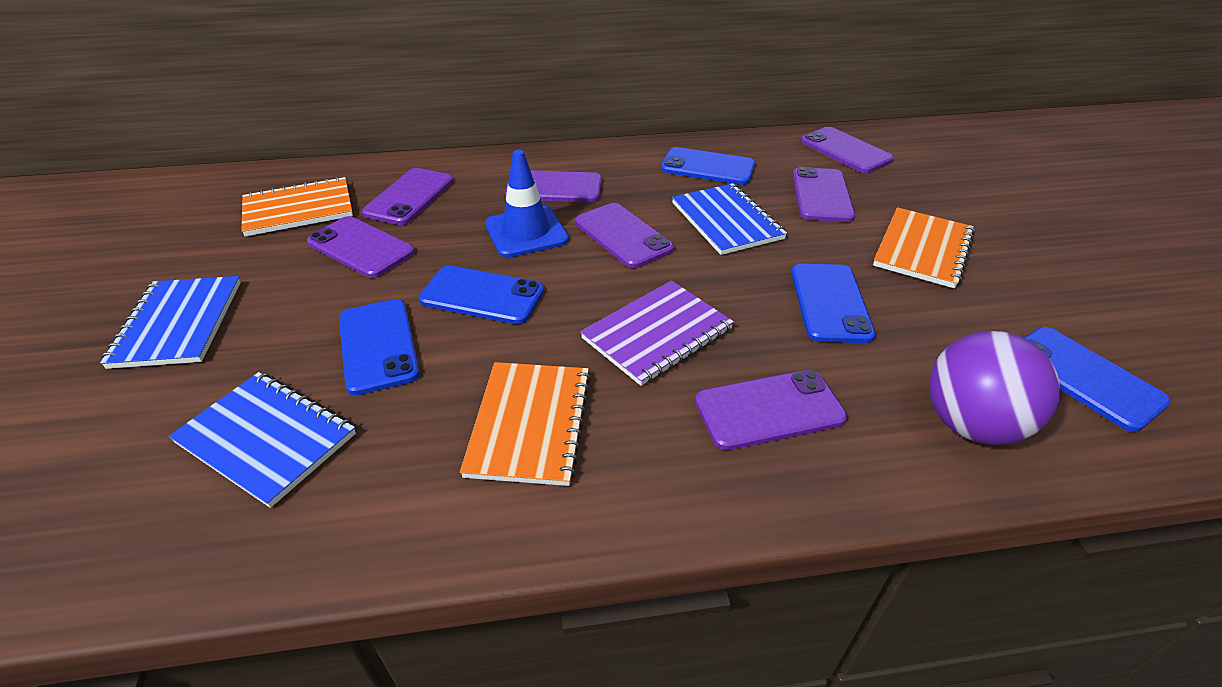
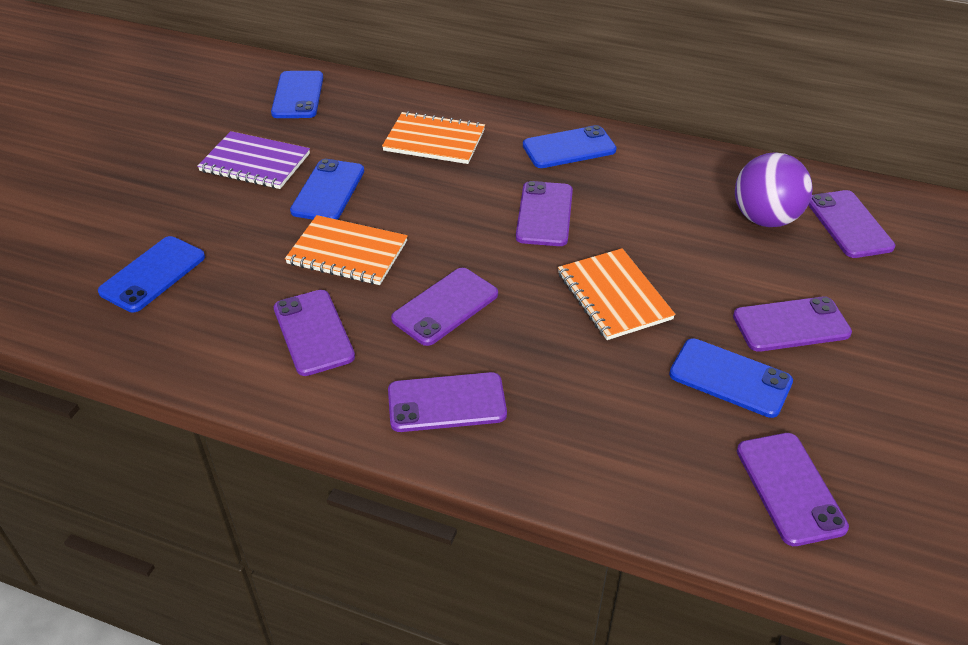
blue notebook: [100,276,241,369] [169,372,356,508] [672,183,787,255] = 3 -> none = 0
blue traffic cone: [485,150,569,258] = 1 -> none = 0

